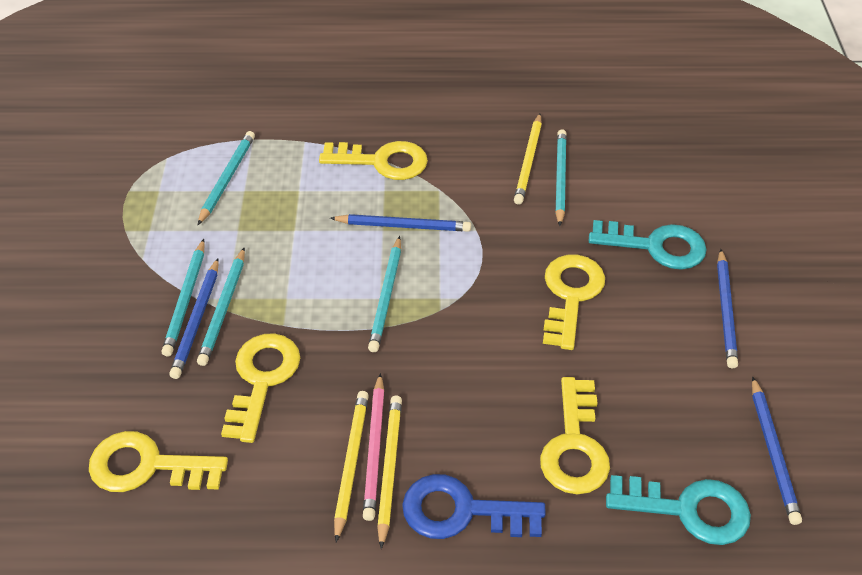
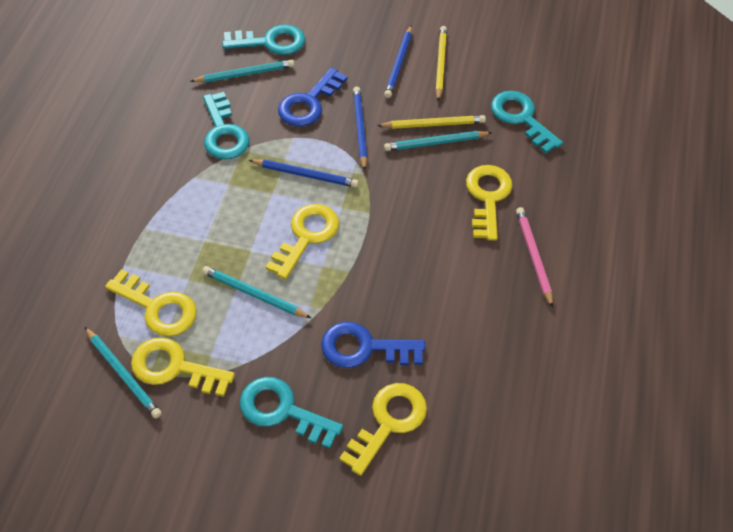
blue key: [402,474,546,539] = 1 -> [278,68,347,127] [321,322,425,368] = 2
blue pencil: [169,258,219,379] [330,214,471,232] [717,249,738,368] [752,376,802,525] = 4 -> [249,159,359,188] [353,86,367,171] [384,25,412,98] = 3
turquoise key: [589,220,707,270] [606,475,751,545] = 2 -> [203,92,250,159] [222,25,305,55] [240,377,343,449] [491,91,563,154] = 4
turquoise pencil: [162,239,205,356] [197,247,245,366] [198,131,255,225] [368,236,401,352] [555,129,567,226] = 5 -> [85,327,162,419] [190,60,294,82] [202,266,311,318] [384,131,492,151] = 4
yellow pencil: [334,391,369,543] [377,395,402,549] [514,113,542,205] = 3 -> [377,115,486,129] [435,26,447,101] = 2

